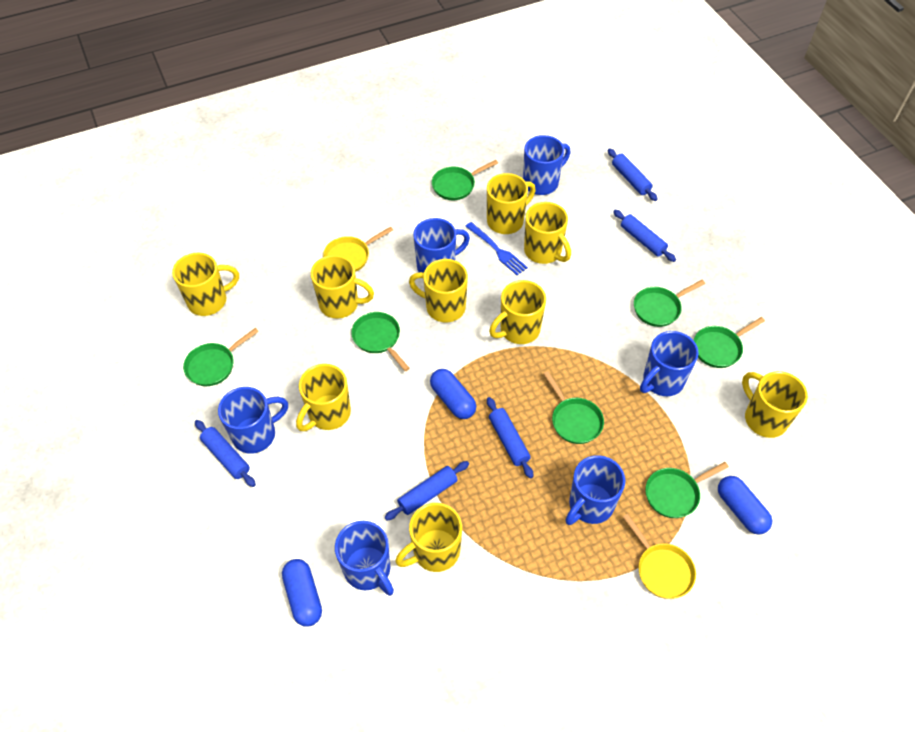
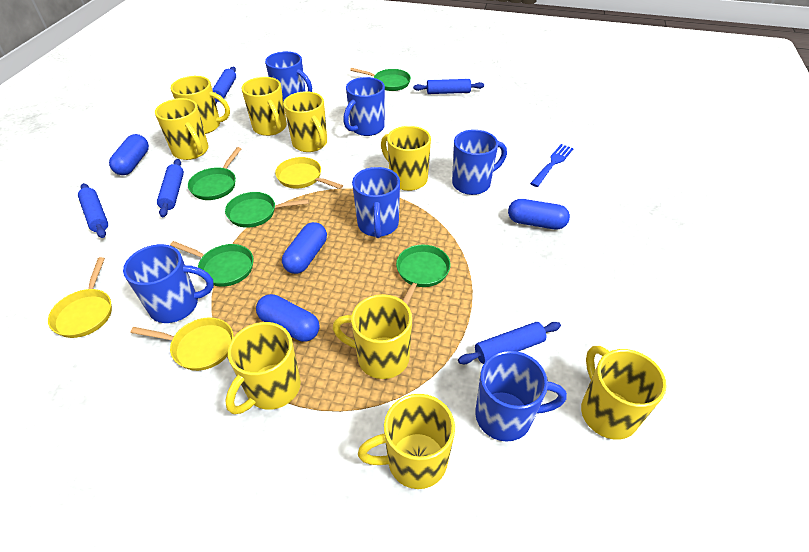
blue capsule: [282,559,322,627] [430,369,476,419] [718,476,773,535] = 3 -> [109,134,149,175] [256,294,320,342] [282,222,327,274] [508,199,570,230] = 4
green pan: [183,328,259,386] [351,312,410,371] [432,160,498,200] [543,371,604,444] [634,280,705,327] [645,462,729,518] [694,317,765,368] = 7 -> [170,241,254,287] [188,147,241,200] [225,192,309,228] [350,68,411,91] [396,244,451,305] = 5
yellow pan: [323,226,393,272] [623,514,696,599] = 2 -> [48,257,112,338] [130,317,234,371] [275,157,343,189] = 3

